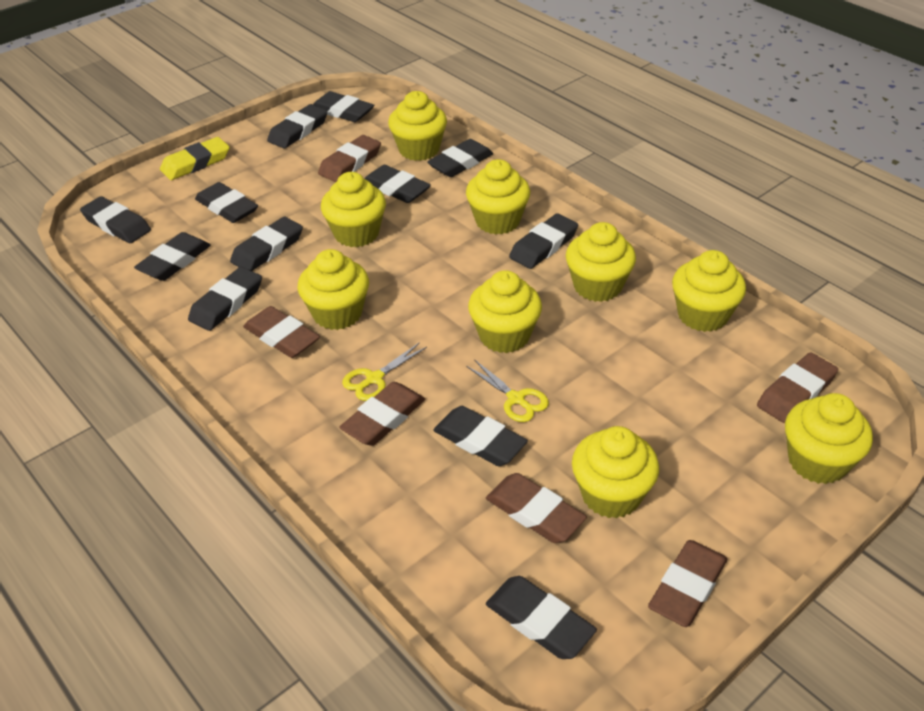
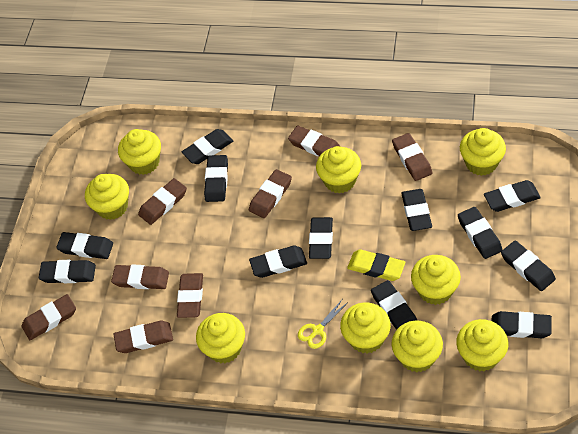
brown eraser: [243,306,320,358] [318,135,381,182] [339,382,425,446] [486,473,587,543] [648,540,727,627] [757,352,838,423] = 6 -> [22,294,76,340] [111,264,169,289] [113,321,173,353] [138,178,187,225] [177,273,203,318] [249,169,292,218] [288,126,341,156] [392,133,432,181] = 8
yellow scissors: [342,342,427,401] [466,359,549,422] = 2 -> [298,300,348,349] = 1

